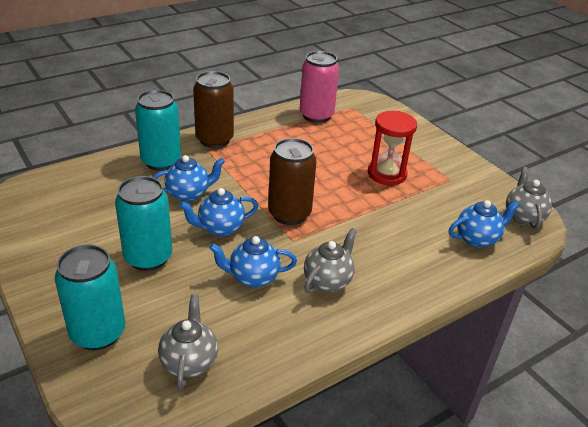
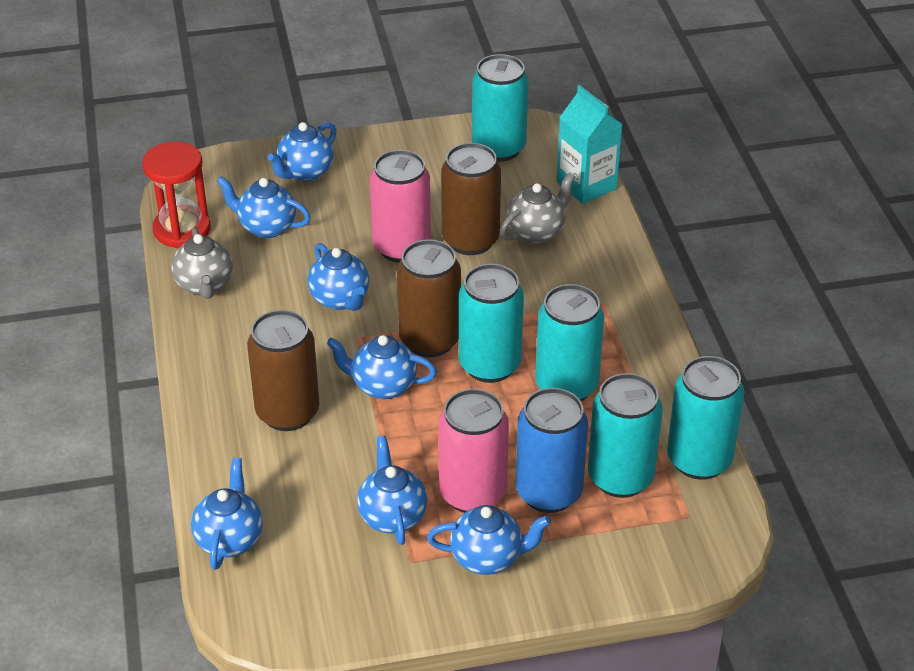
blue can: none = 0 -> [516,388,588,513] = 1
blue teapot: [153,155,225,202] [179,188,258,237] [209,236,297,288] [449,200,520,248] = 4 -> [191,458,263,570] [217,176,311,238] [268,122,337,181] [308,243,369,311] [327,335,437,399] [357,436,427,545] [427,505,551,575] = 7
brown can: [193,71,234,148] [268,138,317,225] = 2 -> [247,310,319,431] [397,239,461,357] [441,143,501,255] = 3
grey teapot: [158,294,218,390] [304,228,357,293] [506,167,552,229] = 3 -> [171,227,233,299] [500,172,576,244] = 2
pink can: [300,51,339,123] = 1 -> [370,150,431,263] [438,389,509,513] = 2
turquoise can: [55,245,125,350] [115,176,172,271] [135,90,181,171] = 3 -> [459,264,524,383] [472,54,529,162] [535,284,604,401] [588,373,663,498] [667,356,744,480] = 5
turquoise carton: none = 0 -> [557,85,623,204] = 1

